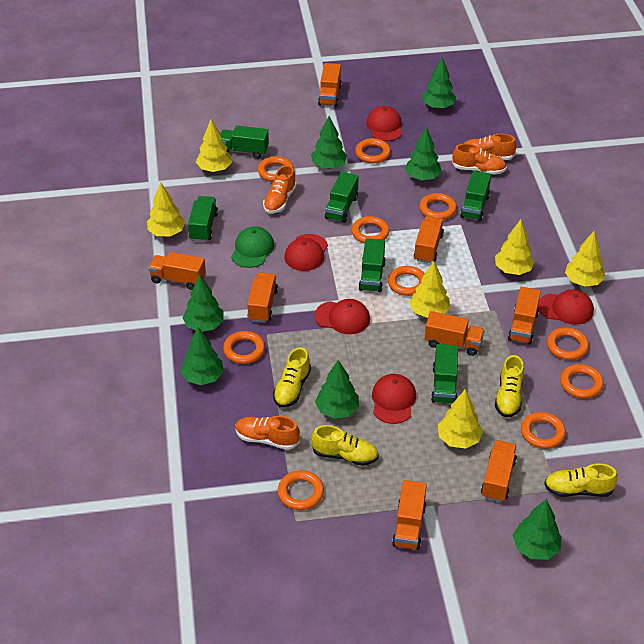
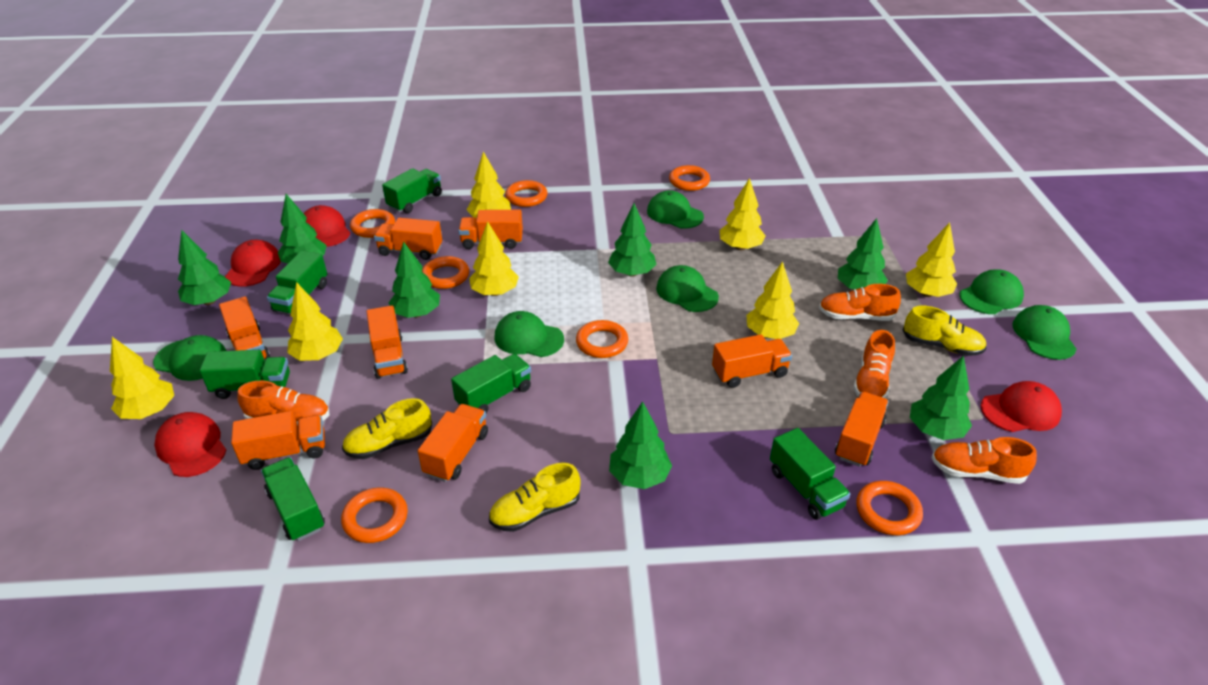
green cap: [231,227,274,268] = 1 -> [153,335,227,381] [494,311,564,357] [647,190,704,229] [656,265,719,312] [959,269,1024,314] [1012,305,1077,360] = 6
orange ring: [223,331,265,364] [258,156,294,182] [278,470,324,510] [351,216,390,243] [355,138,391,163] [388,266,425,296] [419,193,457,220] [521,412,566,449] [547,327,589,360] [560,364,604,399] = 10 -> [341,487,408,543] [350,209,395,238] [422,256,469,289] [505,180,547,207] [576,320,628,358] [669,165,710,191] [856,481,923,535] = 7
red cap: [284,234,328,271] [315,299,370,334] [366,106,402,141] [372,374,416,424] [538,289,594,325] = 5 -> [154,412,226,477] [225,240,281,287] [303,205,350,247] [981,381,1062,432] = 4
yellow shoe: [273,347,311,407] [311,425,379,466] [495,355,524,417] [544,463,618,497] = 4 -> [342,398,432,459] [489,463,581,532] [902,306,987,356] = 3
yellow tree: [147,182,185,236] [196,119,232,172] [409,261,450,318] [438,389,483,449] [495,219,535,275] [565,231,605,287] = 6 -> [110,337,174,419] [287,282,343,361] [467,152,511,218] [469,221,519,296] [720,178,766,250] [746,261,799,339] [906,222,957,297] = 7

